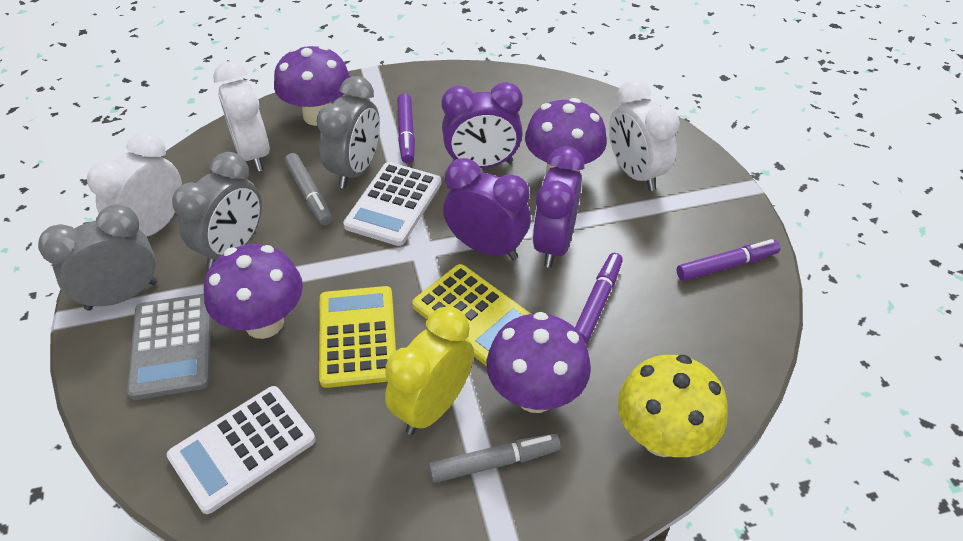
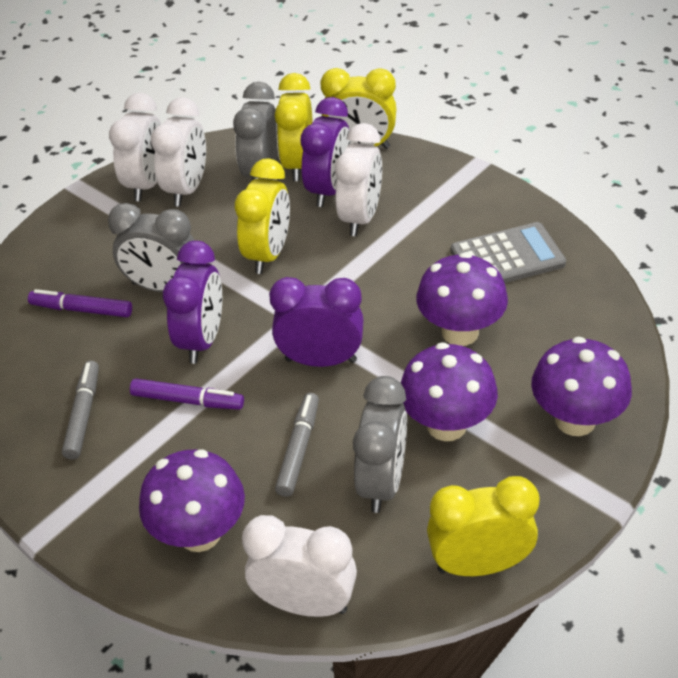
purple marker: [397,93,415,163] [575,253,623,344] [677,239,780,281] = 3 -> [28,289,132,317] [130,378,244,410] = 2
white calculator: [167,386,316,514] [343,162,442,246] = 2 -> none = 0
white clock: [87,132,182,237] [213,61,270,172] [609,80,680,191] = 3 -> [109,93,161,201] [151,97,206,207] [242,515,357,617] [335,123,382,236] = 4
yellow calculator: [319,286,396,388] [412,264,531,366] = 2 -> none = 0
yellow clock: [385,307,474,435] = 1 -> [235,158,290,274] [275,73,313,181] [320,68,396,149] [427,476,540,576] = 4
yellow mushroom: [618,355,728,457] = 1 -> none = 0

